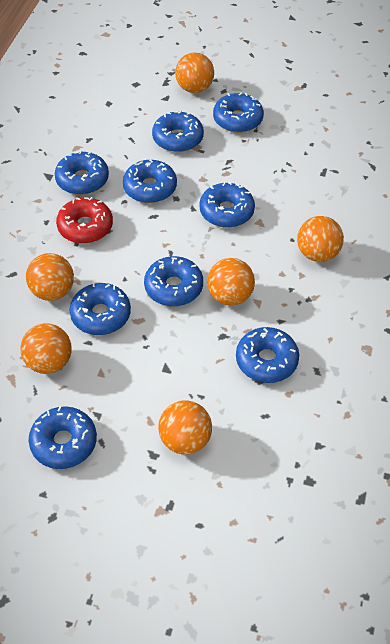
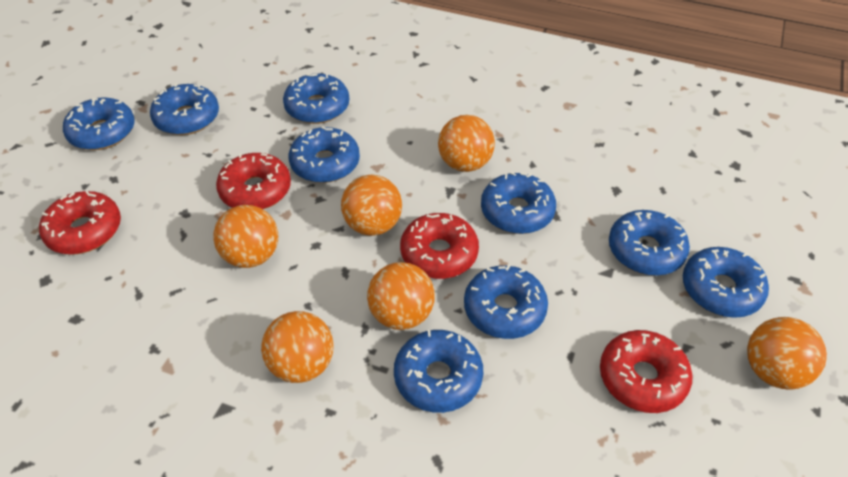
red donut: [56,197,113,244] = 1 -> [39,191,121,255] [216,153,291,209] [400,213,479,279] [600,330,693,413] = 4

